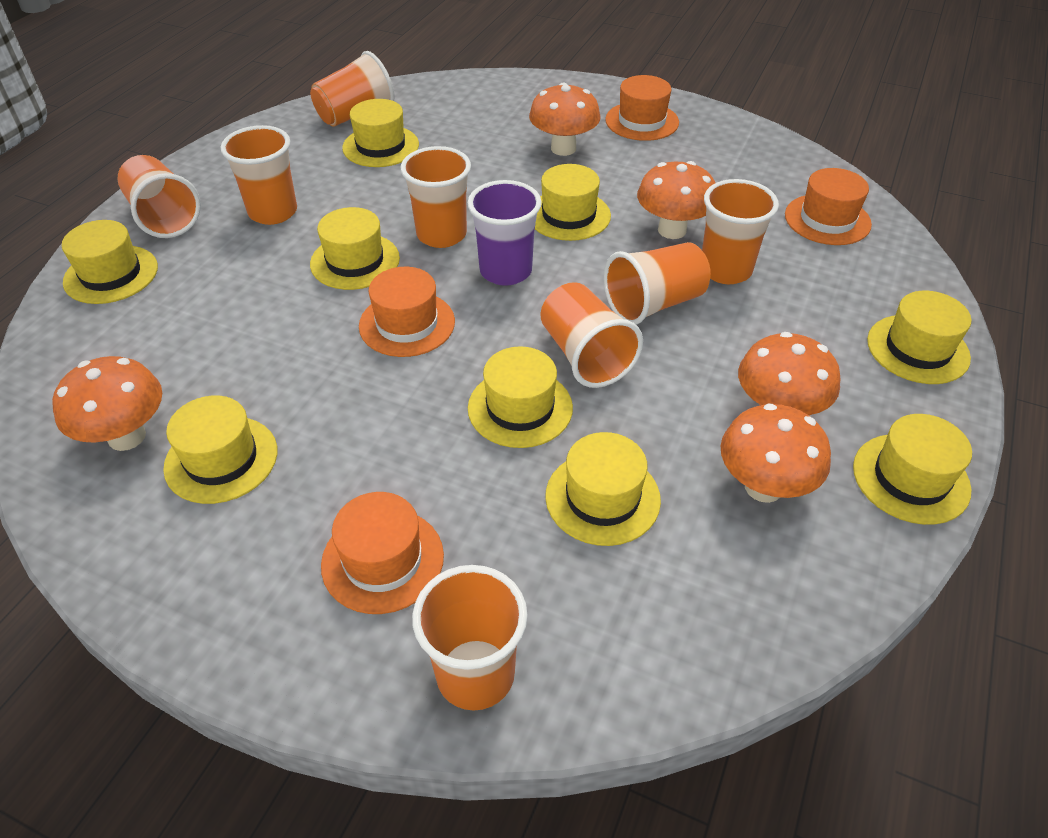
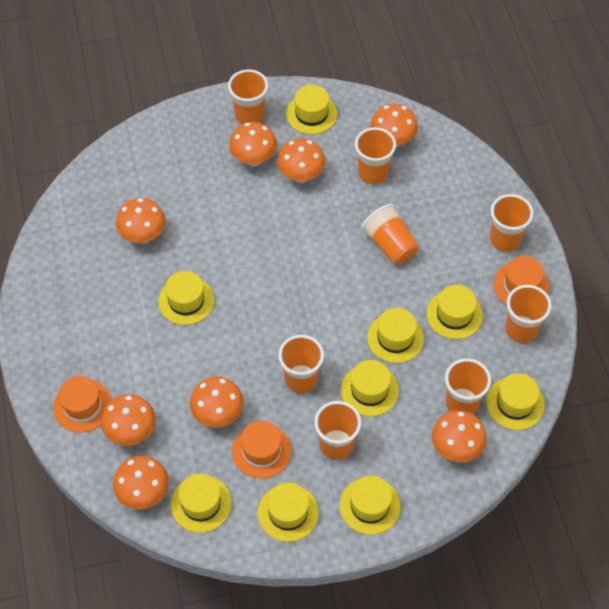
orange hat: [321,492,444,614] [359,267,455,357] [605,75,679,141] [785,168,872,245] = 4 -> [53,376,111,433] [232,421,292,479] [494,256,549,305] = 3
orange mushroom: [52,356,162,451] [529,83,601,156] [637,161,715,239] [721,403,831,503] [738,332,841,415] = 5 -> [101,394,156,446] [113,456,169,510] [116,198,166,243] [190,376,244,427] [229,122,277,167] [277,138,325,183] [370,104,418,147] [432,410,487,462] = 8
purple cup: [468,180,542,286] = 1 -> none = 0

